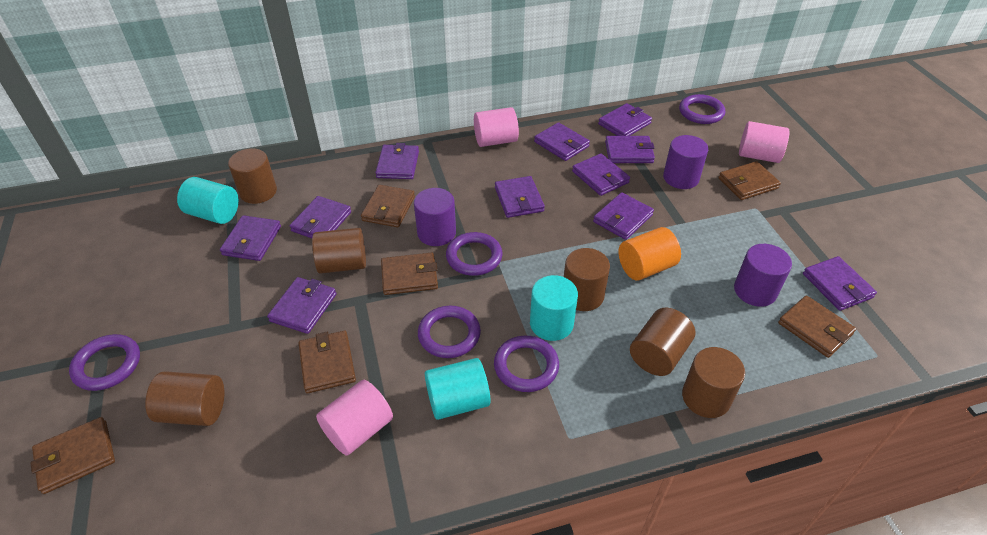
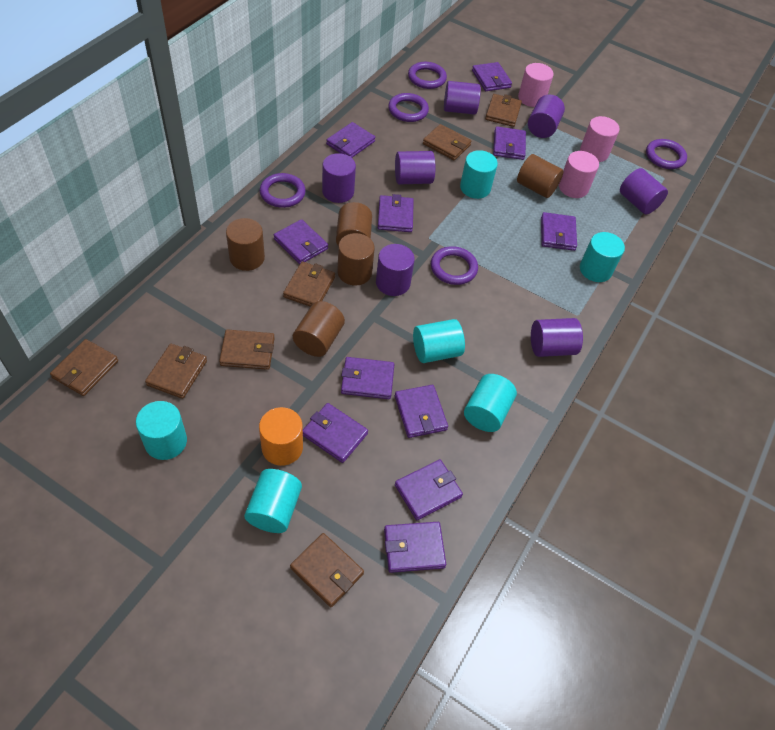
brown cylinder: [145,371,224,426] [228,148,277,204] [312,228,366,274] [564,248,610,311] [630,308,695,376] [682,347,745,418] = 6 -> [226,218,265,271] [293,301,345,357] [336,202,372,245] [337,233,375,286] [517,154,563,198] = 5
brown wallet: [30,417,115,494] [298,331,356,393] [361,185,415,227] [381,253,438,295] [718,161,781,200] [778,296,856,358] = 6 -> [50,339,118,396] [145,344,207,399] [219,329,275,370] [283,261,335,307] [290,533,364,607] [423,124,472,160] [485,94,522,127] = 7
purple cylinder: [414,188,456,246] [663,135,708,189] [734,244,792,307] = 3 -> [322,153,356,203] [376,244,415,296] [395,151,435,184] [444,81,481,115] [528,94,565,138] [531,318,583,357] [620,168,668,214] = 7
turquoise cylinder: [177,177,239,224] [425,358,491,420] [530,275,578,341] = 3 -> [136,401,187,460] [244,469,302,533] [413,319,465,363] [460,150,498,199] [464,374,517,432] [580,232,625,282] = 6

